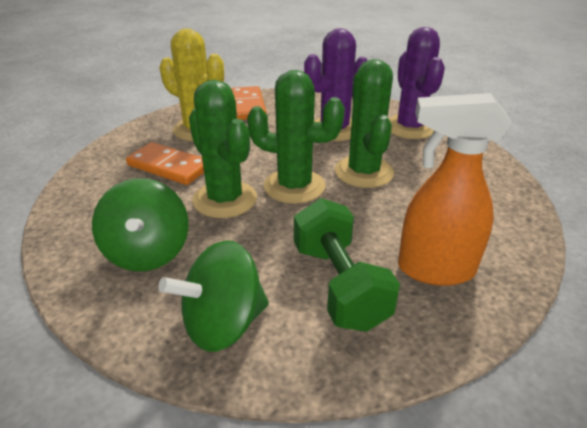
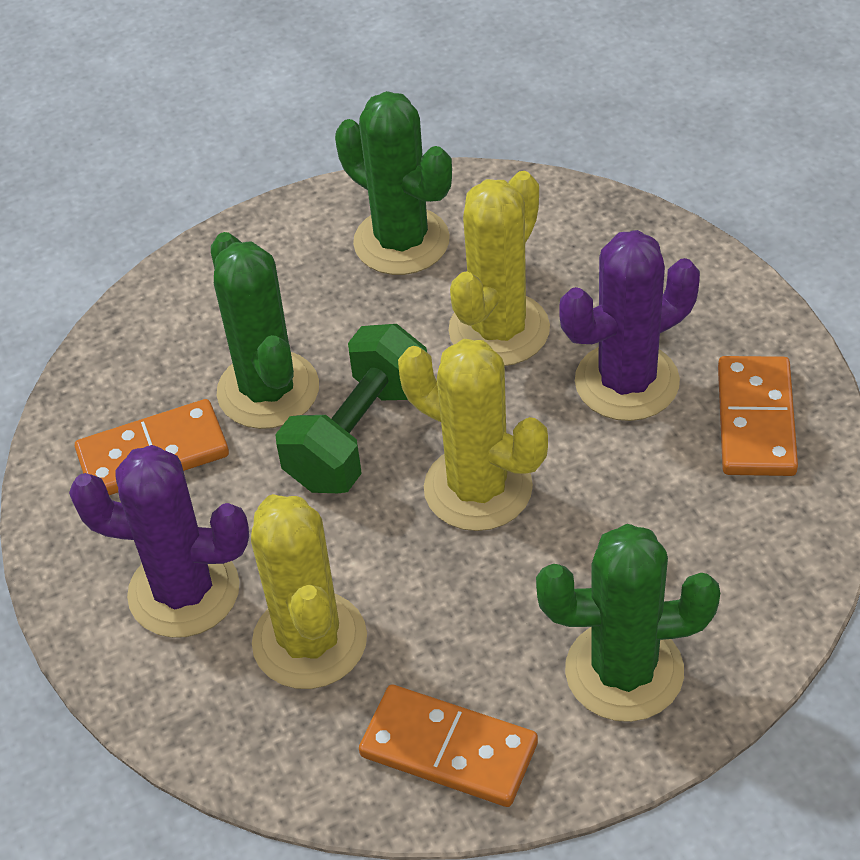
green spinning top: [92,178,189,271] [158,240,269,352] = 2 -> none = 0
orange domino: [126,142,204,185] [231,86,267,120] = 2 -> [75,399,229,495] [359,685,538,807] [718,356,798,476] = 3
orange spray bottle: [398,93,512,286] = 1 -> none = 0
yellow cactus: [160,28,224,141] = 1 -> [251,494,367,689] [398,339,548,531] [449,171,550,366] = 3

